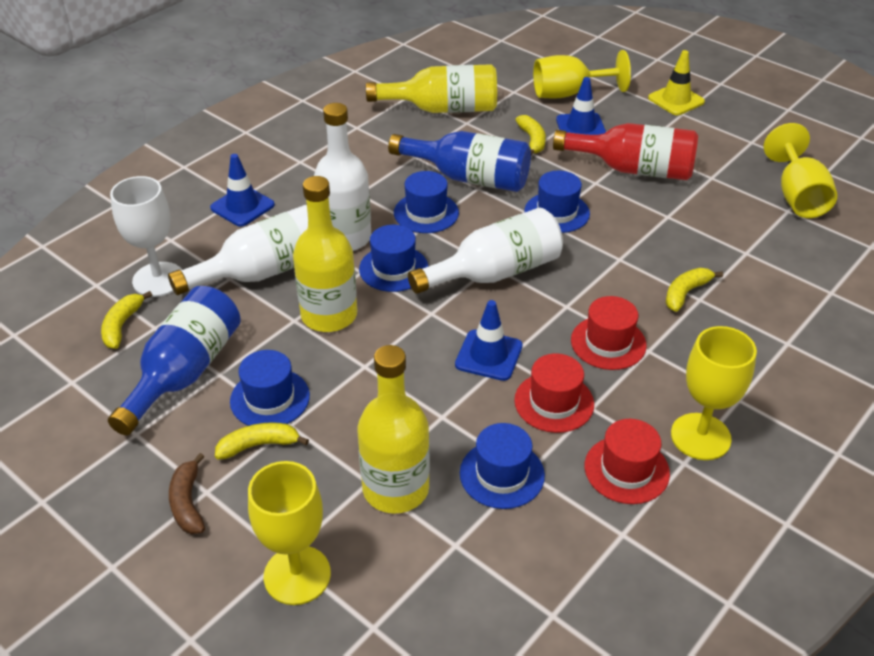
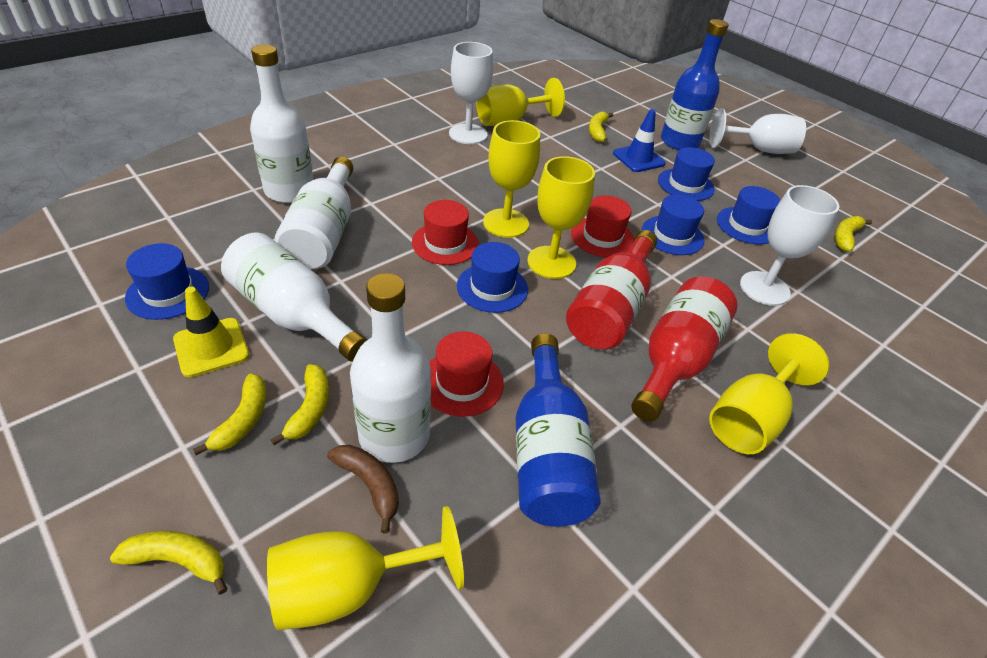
blue traffic cone: [210,154,275,227] [455,300,522,381] [556,77,606,135] = 3 -> [613,109,666,172] = 1
red bottle: [553,123,698,180] = 1 -> [566,230,657,350] [631,276,737,421] = 2
white bottle: [168,205,308,295] [314,103,371,251] [408,208,563,294] = 3 -> [221,233,367,362] [250,44,313,203] [275,157,353,269] [350,273,431,463] = 4
white goblet: [110,176,182,297] = 1 -> [449,42,493,144] [709,108,806,154] [740,185,840,306] = 3
yellow banana: [101,291,152,349] [215,422,309,460] [515,115,546,155] [666,268,723,312] = 4 -> [110,531,228,594] [193,373,267,455] [271,364,329,445] [589,112,614,142] [835,216,872,252] = 5
yellow bottle: [293,176,357,332] [357,345,430,514] [366,64,497,113] = 3 -> none = 0
yellow goblet: [248,461,331,605] [533,50,631,99] [671,326,757,460] [764,123,837,218] = 4 -> [267,506,464,630] [476,78,565,126] [483,120,540,238] [527,156,595,279] [709,333,829,454] = 5

